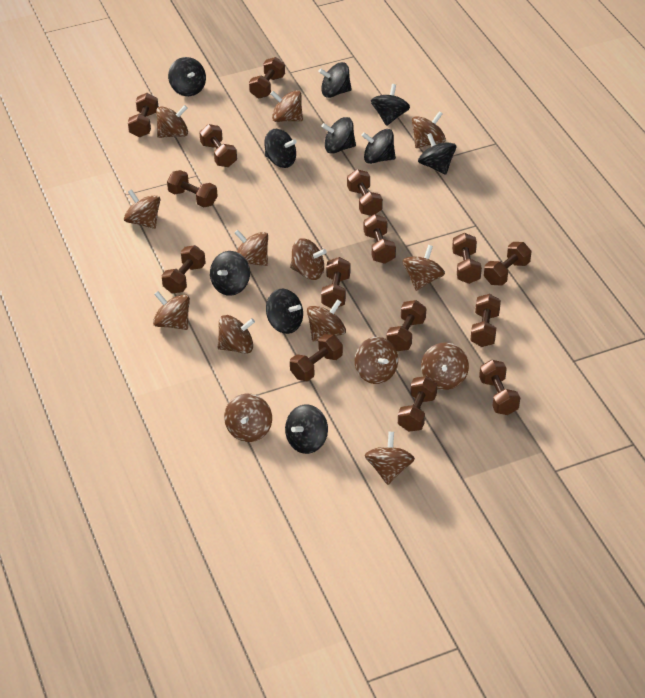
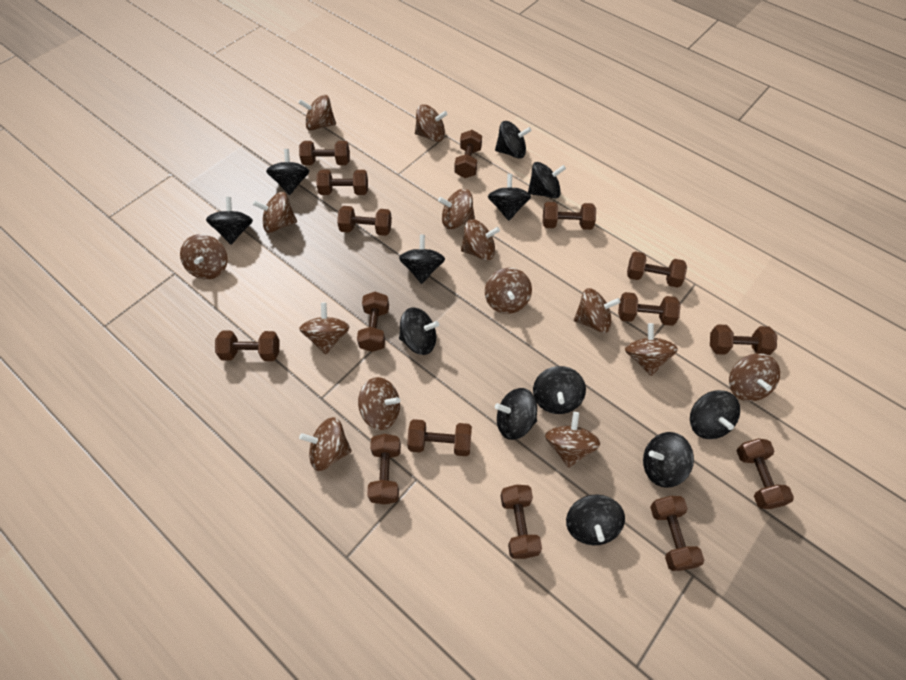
black spinning top: [168,57,206,96] [210,251,250,296] [264,129,297,168] [266,289,303,334] [285,404,328,454] [318,62,352,98] [321,117,356,154] [361,129,396,164] [371,84,410,126] [418,133,456,175] = 10 -> [206,197,253,245] [266,149,309,195] [399,235,445,284] [399,307,439,355] [488,174,531,221] [495,121,531,159] [495,388,537,440] [528,162,566,198] [533,366,586,414] [566,494,625,545] [643,432,694,488] [690,390,740,439] = 12

